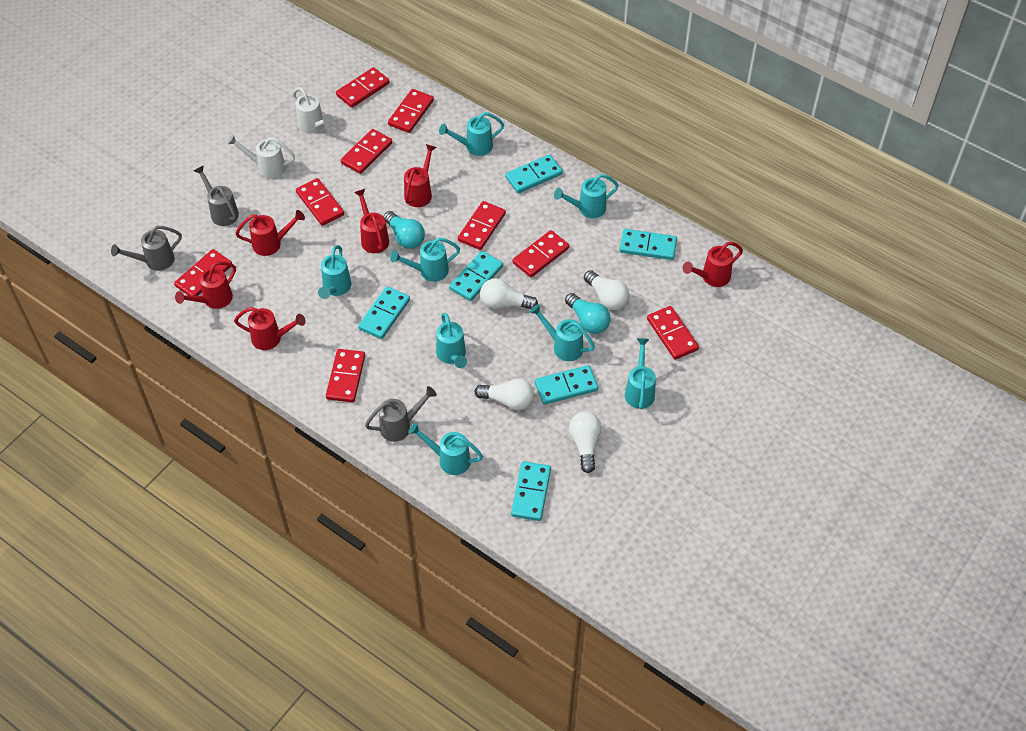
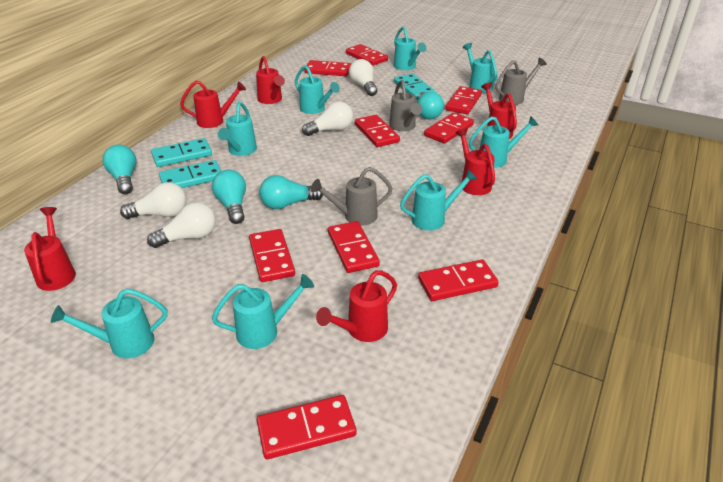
turquoise domino: [358,286,410,339] [449,251,503,301] [505,154,563,193] [511,461,551,521] [535,365,598,405] [620,229,677,260] = 6 -> [151,138,212,167] [159,160,221,188] [394,74,436,100] = 3
turquoise light bulb: [383,211,425,249] [565,293,611,334] = 2 -> [102,144,137,194] [212,170,246,224] [259,175,323,209] [417,91,444,120] = 4
white watering can: [227,134,295,179] [293,87,334,134] = 2 -> none = 0

